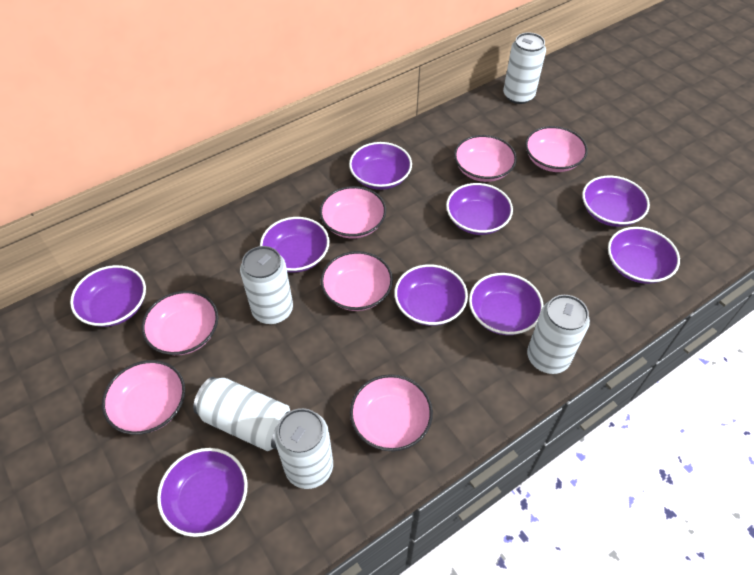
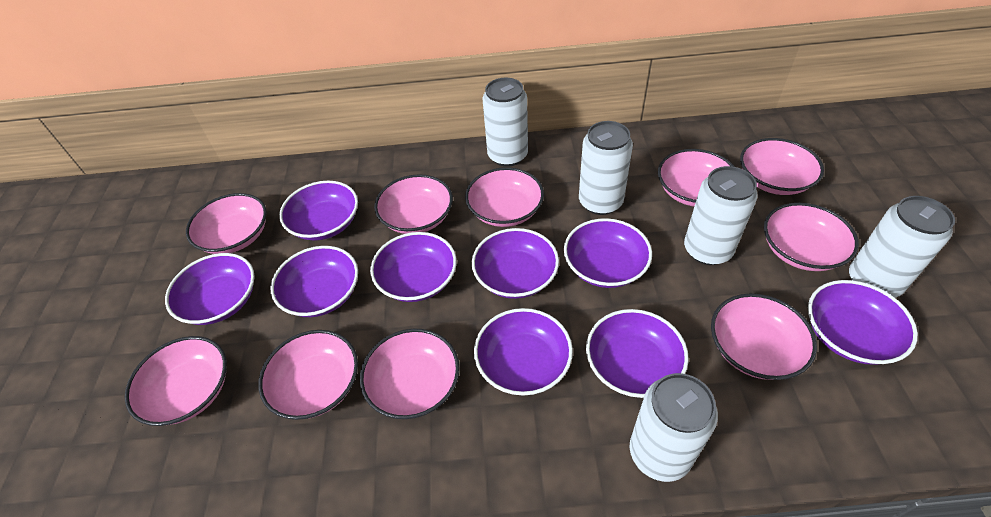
pink bowl: [102,360,185,435] [142,291,218,355] [320,186,386,238] [321,251,393,311] [350,374,433,451] [454,135,517,182] [525,126,588,172] = 7 -> [125,336,227,426] [186,193,267,254] [258,330,358,420] [360,329,460,419] [374,174,453,234] [465,167,544,227] [658,149,735,206] [711,293,817,380] [740,138,824,195] [764,203,859,271] = 10

